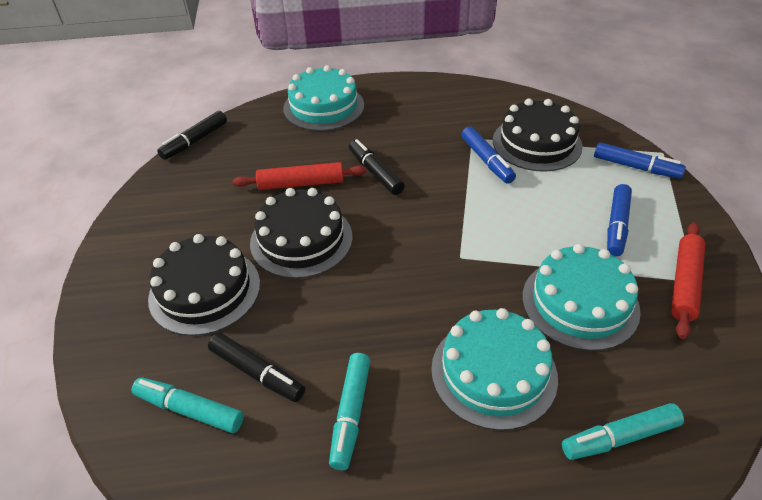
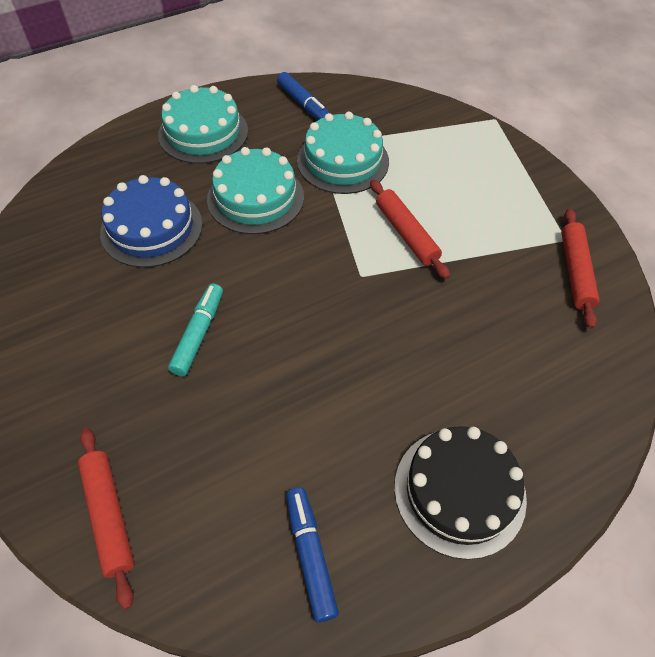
black cake: [148,234,260,336] [250,188,353,279] [493,99,583,172] = 3 -> [394,426,527,560] = 1
black marker: [157,111,227,160] [208,333,305,402] [349,139,405,195] = 3 -> none = 0
blue cake: none = 0 -> [100,175,202,267] = 1
blue marker: [461,126,516,184] [594,142,686,179] [607,184,632,257] = 3 -> [277,72,330,120] [286,487,339,623] = 2
red rolling pin: [233,162,367,190] [671,222,705,339] = 2 -> [78,428,134,610] [370,180,450,279] [561,209,600,329] = 3
turquoise marker: [131,378,244,433] [329,353,370,470] [562,403,684,460] = 3 -> [168,283,223,376] = 1

